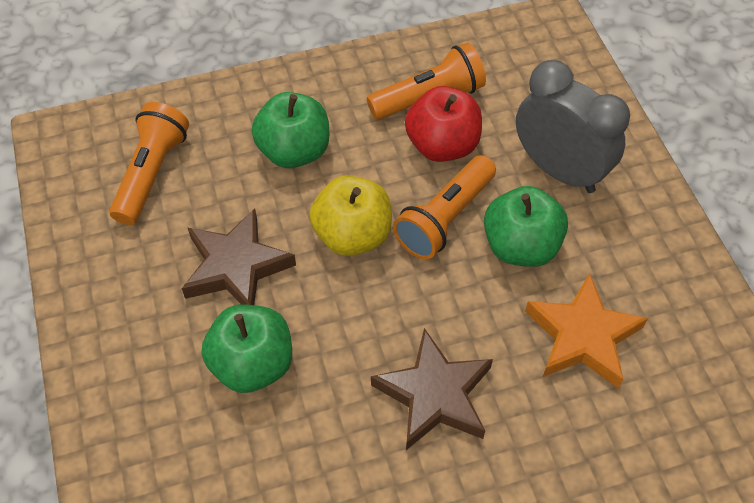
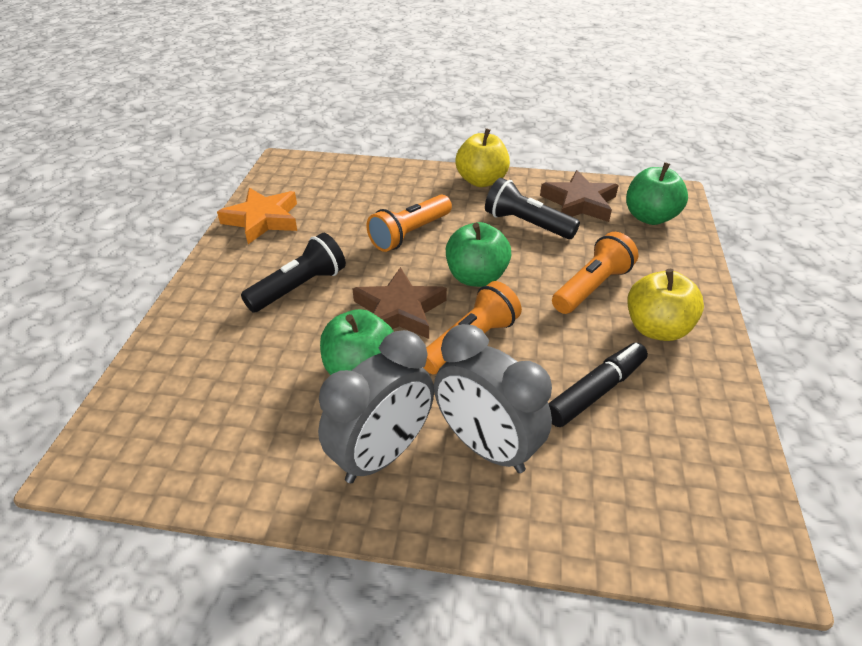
black flashlight: none = 0 -> [241,233,346,313] [485,178,580,239] = 2
black marker: none = 0 -> [548,343,648,427] = 1
grey clock: [516,60,630,193] = 1 -> [318,330,434,483] [434,324,552,473] = 2
red apple: [405,86,482,162] = 1 -> none = 0
yellow apple: [309,175,392,256] = 1 -> [455,128,510,187] [627,269,704,341] = 2

